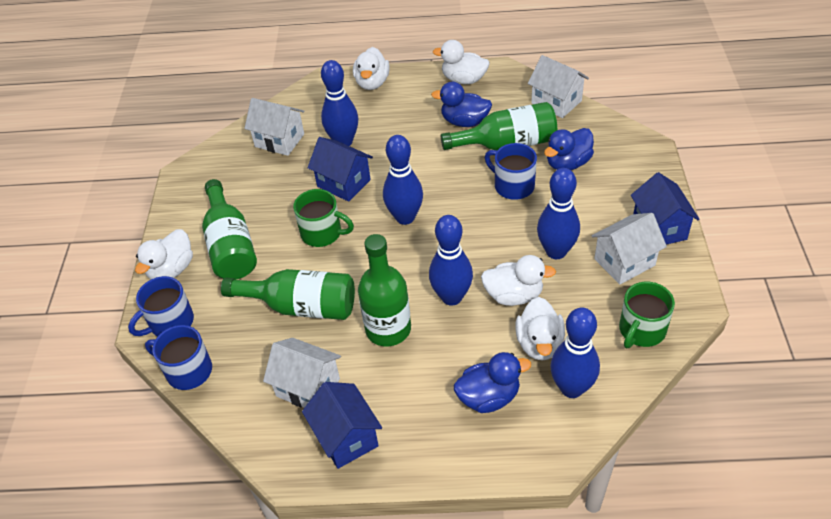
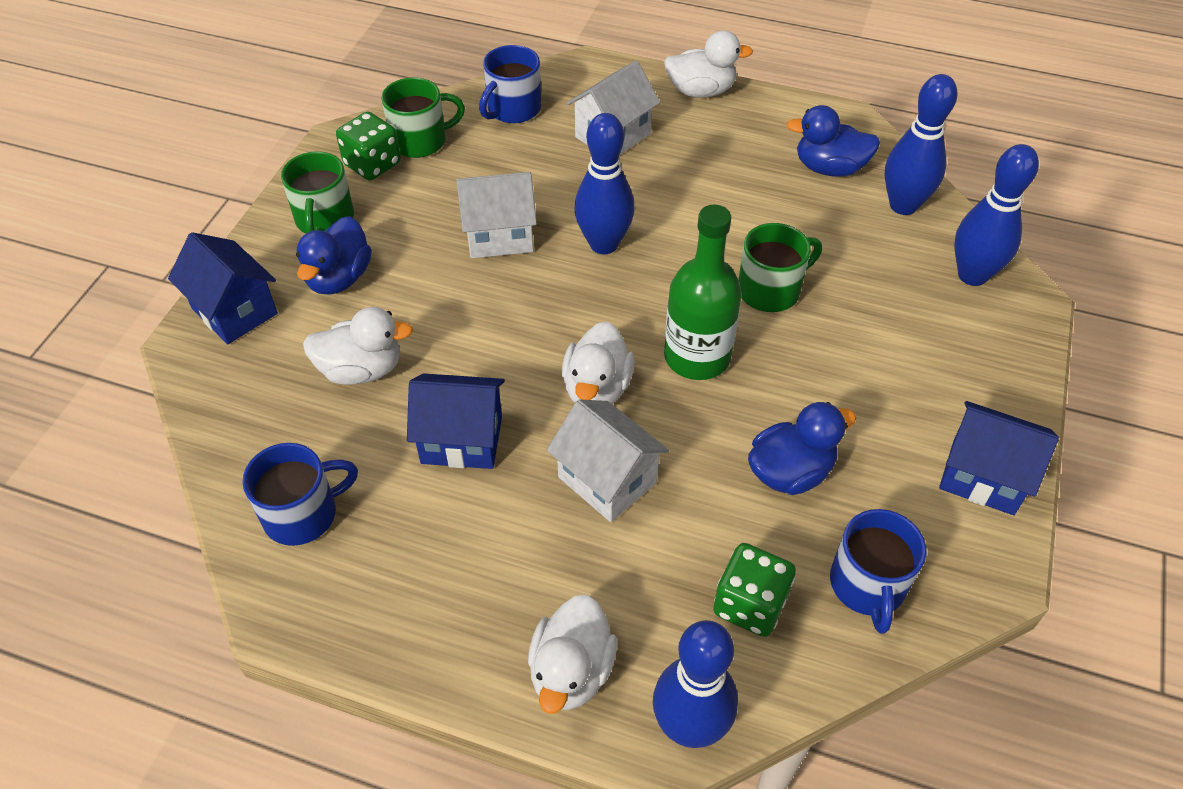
blue bowling pin: [321,60,358,146] [383,135,423,225] [429,215,473,306] [537,168,580,259] [550,307,600,398] = 5 -> [574,113,635,254] [653,620,738,748] [885,74,958,215] [954,144,1039,286] = 4
green bottle: [202,179,257,279] [221,269,355,320] [358,234,411,346] [441,102,557,150] = 4 -> [664,205,742,380] = 1
green dice: none = 0 -> [336,111,401,181] [713,543,796,637] = 2
green mug: [293,189,354,247] [619,282,675,348] = 2 -> [281,151,354,233] [381,77,465,158] [738,223,822,312] = 3
white duck: [135,229,193,279] [353,47,390,90] [433,40,490,84] [481,255,556,306] [515,297,565,361] = 5 -> [303,307,413,385] [528,595,617,714] [562,321,635,404] [664,30,753,98] = 4
white house: [244,98,305,156] [263,338,341,408] [528,55,589,118] [592,213,667,285] = 4 -> [456,172,537,258] [547,400,670,522] [567,61,660,155] = 3

